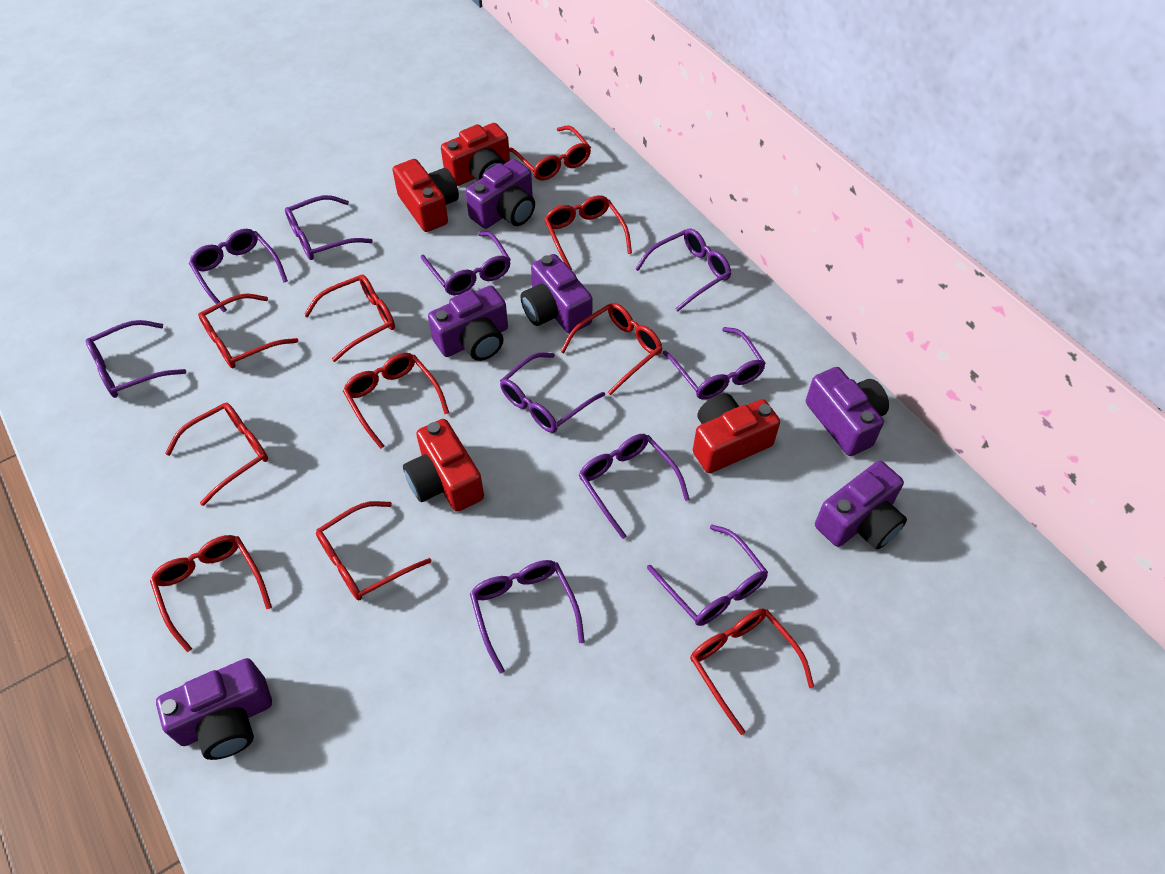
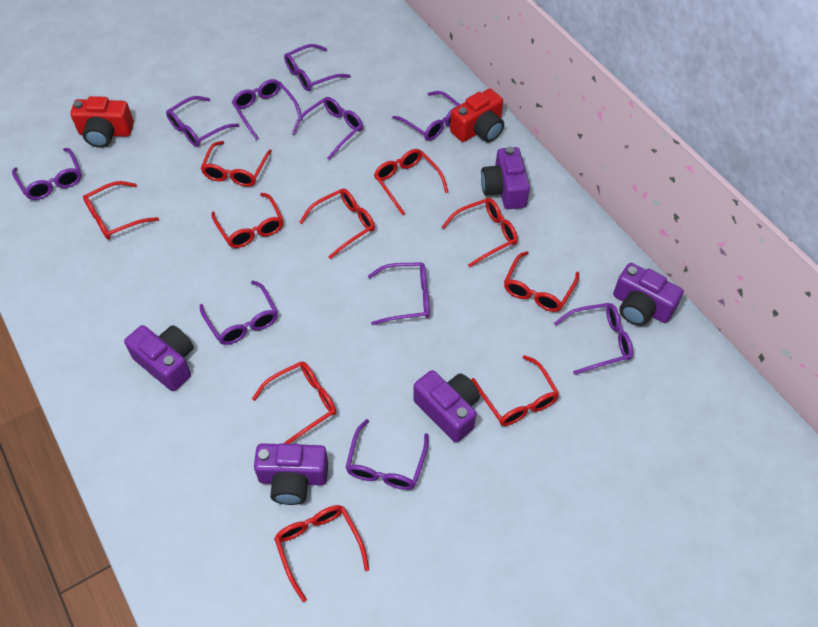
purple camera: [156,658,272,760] [428,285,508,361] [466,159,535,229] [520,254,593,334] [806,367,889,456] [815,461,907,550] = 6 -> [124,325,194,391] [254,443,328,505] [413,370,480,442] [481,147,530,209] [613,263,684,326] = 5
red camera: [393,159,459,232] [403,419,484,512] [441,123,510,186] [693,393,780,473] = 4 -> [70,96,134,148] [450,89,504,142] = 2

